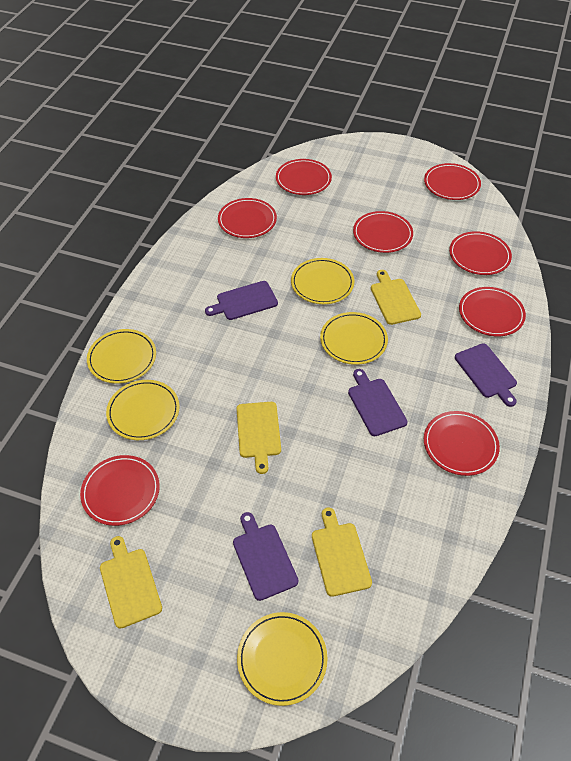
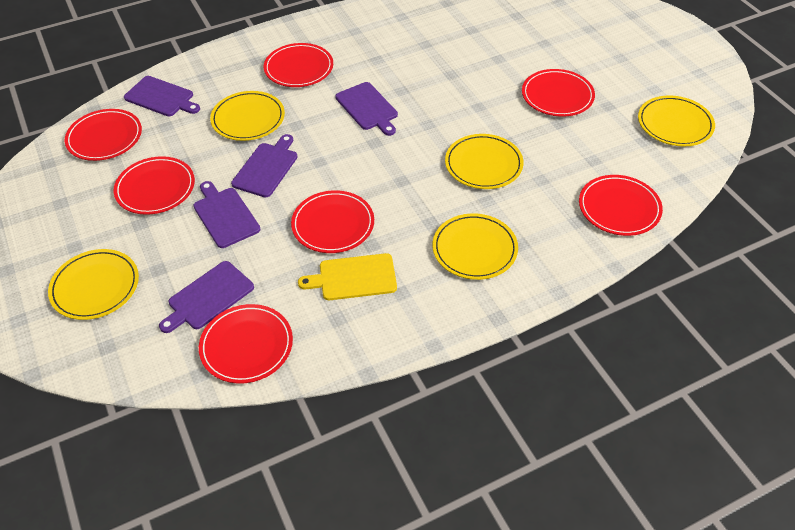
purple cutting board: [205,281,278,320] [233,512,299,601] [348,369,408,436] [455,343,517,407] = 4 -> [124,76,200,116] [159,261,254,333] [193,181,260,248] [231,134,297,197] [335,82,398,136] = 5
red plate: [80,455,160,526] [218,198,277,238] [276,159,332,195] [353,211,413,253] [424,163,481,200] [424,411,500,476] [449,231,512,275] [459,287,526,336] = 8 -> [65,109,142,161] [114,156,195,215] [199,304,293,384] [264,43,333,87] [291,190,374,253] [522,69,595,117] [579,175,663,236] = 7
yellow cutting board: [100,536,162,629] [237,402,281,474] [312,508,372,597] [371,270,421,325] = 4 -> [298,253,397,300] = 1

